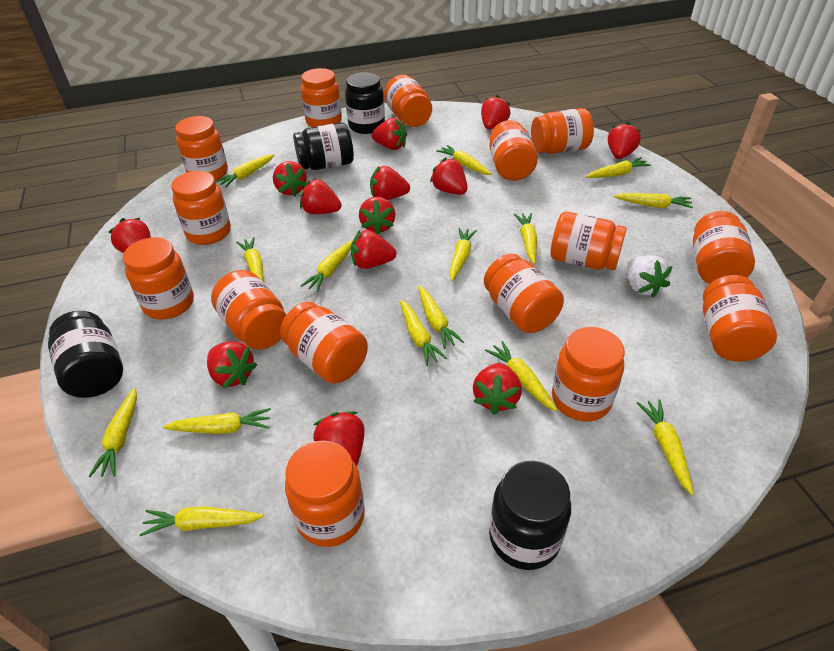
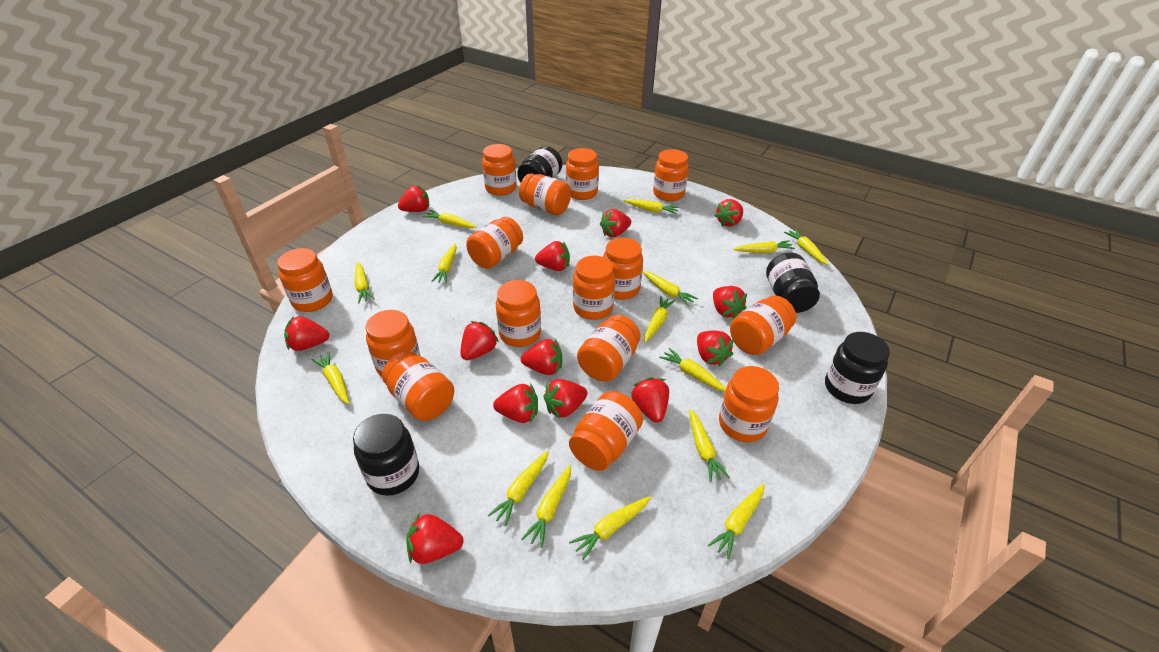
white strawberry: [628,255,672,298] = 1 -> none = 0

